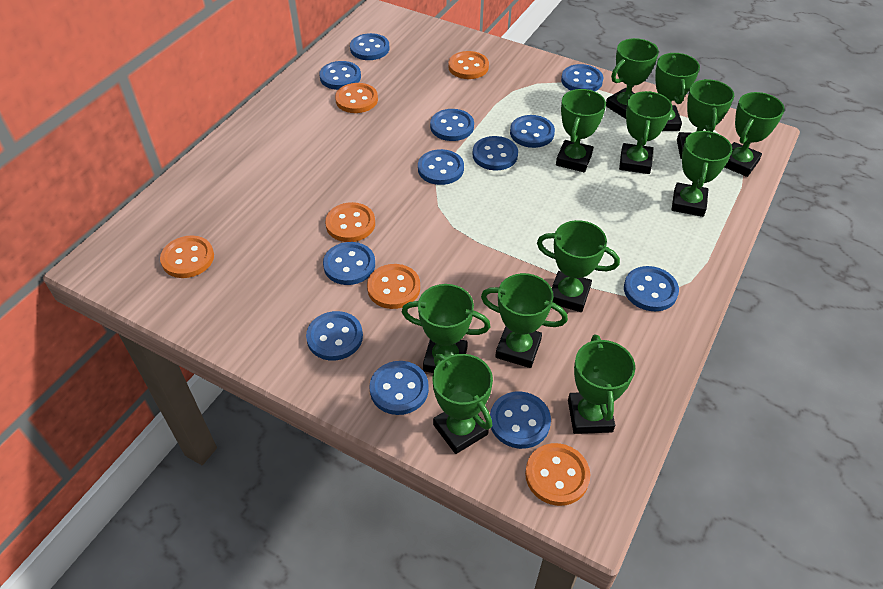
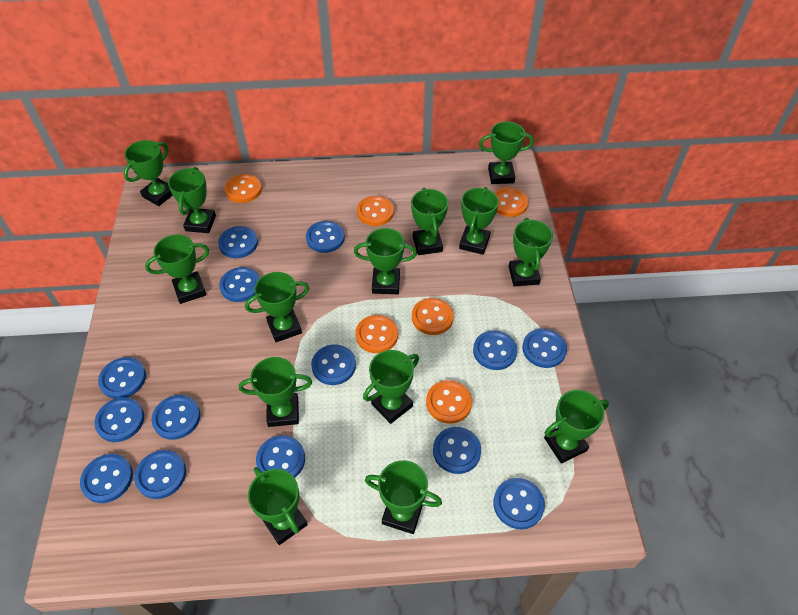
blue button: [306,311,363,361] [319,61,361,90] [323,242,375,285] [350,33,389,60] [370,361,429,415] [418,149,464,185] [430,109,474,141] [472,136,518,171] [490,392,551,449] [510,115,555,148] [561,64,603,91] [624,266,679,311] = 12 -> [80,454,133,503] [94,397,144,442] [98,357,146,399] [134,450,186,499] [151,395,200,440] [218,226,258,258] [219,267,260,302] [256,435,305,478] [306,221,345,253] [311,345,356,385] [433,427,481,474] [473,330,517,370] [493,478,545,529] [522,328,567,368] = 14
green trophy: [402,284,491,373] [432,354,493,454] [481,273,568,368] [537,220,620,312] [556,89,606,172] [568,335,635,434] [606,38,659,119] [619,91,672,174] [655,53,700,131] [672,131,732,217] [677,79,734,159] [725,92,785,177] = 12 -> [124,140,173,206] [145,234,209,304] [168,167,216,233] [239,357,312,427] [245,272,309,342] [248,467,307,545] [354,228,417,294] [363,350,419,424] [365,460,442,534] [411,188,448,255] [459,187,499,255] [479,121,534,184] [509,218,553,286] [544,390,609,464] = 14

